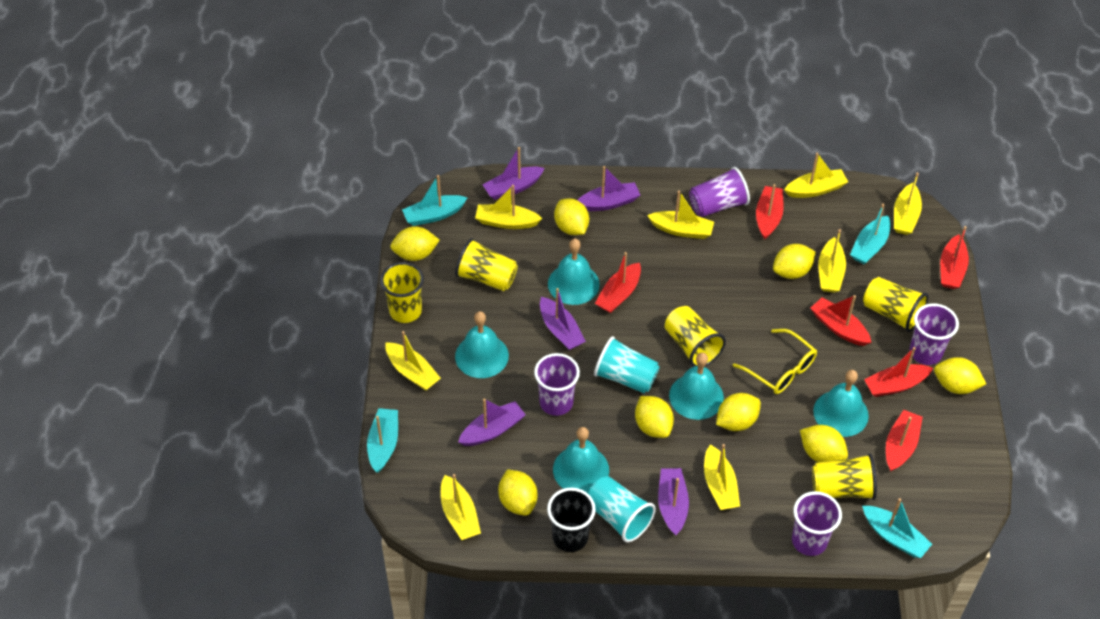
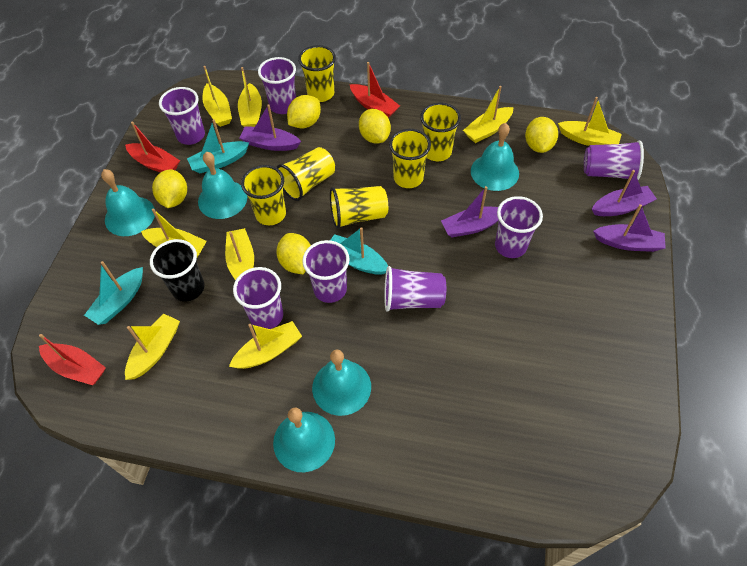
purple boat: [458,399,526,446] [483,147,545,200] [540,288,586,350] [578,166,640,211] [658,468,689,535] = 5 -> [240,104,301,151] [441,186,498,237] [592,170,657,216] [593,204,666,252] = 4
purple cup: [534,353,580,416] [689,167,750,217] [792,491,842,556] [909,303,959,365] = 4 -> [159,87,205,145] [233,267,283,329] [258,57,296,114] [302,240,350,303] [384,266,446,312] [495,196,543,258] [584,140,644,180] = 7
red boat: [595,252,641,313] [756,184,783,240] [811,295,872,346] [864,347,933,397] [886,410,923,472] [940,226,969,289] = 6 -> [39,334,106,385] [125,122,180,172] [349,62,400,118] = 3
turquoise boat: [367,408,398,473] [402,175,467,226] [850,204,891,264] [862,498,932,558] = 4 -> [84,261,143,325] [187,120,249,173] [331,227,388,275] = 3
turquoise cup: [588,476,656,543] [594,336,660,393] = 2 -> none = 0
yellow cup: [380,262,424,323] [455,238,518,291] [665,306,726,367] [812,453,877,500] [863,277,928,332] = 5 -> [241,165,286,225] [276,147,335,201] [298,45,336,102] [330,186,388,229] [389,129,431,188] [420,103,461,161] = 6
yellow glasses: [733,329,817,394] = 1 -> none = 0
yellow lemon: [390,226,440,261] [498,469,537,516] [554,198,589,235] [635,396,674,438] [716,393,761,431] [773,244,816,279] [800,425,848,462] [934,357,986,394] = 8 -> [152,169,187,208] [276,233,311,274] [287,95,321,129] [359,109,391,144] [525,117,558,153] = 5

